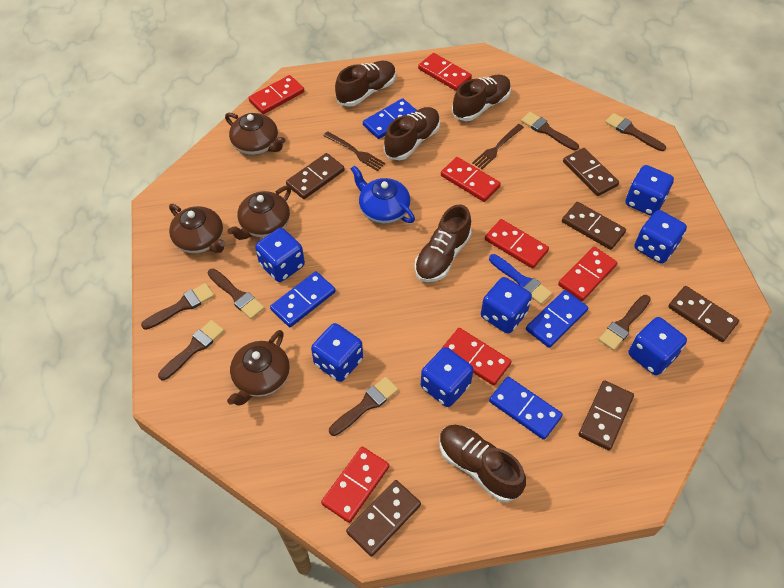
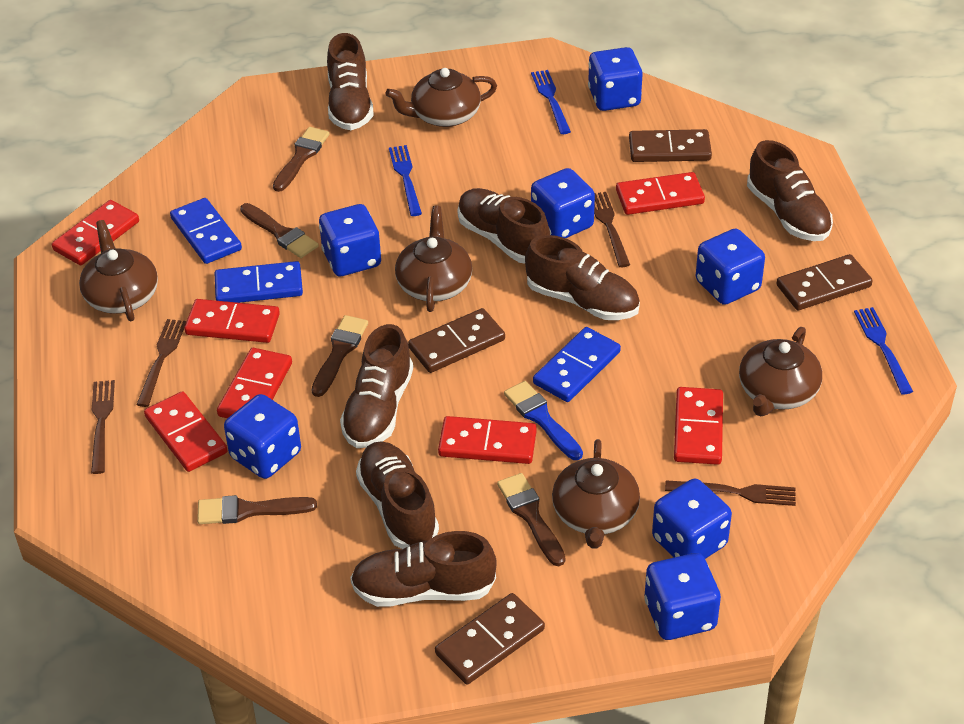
blue domino: [270,271,336,327] [363,98,417,139] [489,377,563,440] [526,290,588,348] = 4 -> [170,198,242,264] [215,261,303,303] [533,327,621,402] = 3
blue fork: none = 0 -> [389,145,422,216] [531,70,571,134] [854,307,913,394] = 3
blue teapot: [351,165,415,224] = 1 -> none = 0
brown brush: [141,283,214,330] [158,320,224,380] [208,269,264,319] [329,377,398,436] [521,112,579,151] [599,295,651,351] [605,113,666,151] = 7 -> [197,495,317,524] [240,203,319,258] [273,127,330,192] [312,315,368,397] [497,473,565,566] = 5
brown domino: [286,153,344,199] [346,480,421,557] [562,202,626,250] [563,148,619,196] [579,380,634,450] [668,286,739,342] = 6 -> [408,308,505,373] [435,593,545,684] [629,129,712,162] [776,254,873,310] = 4
brown fork: [323,131,385,171] [472,124,524,169] = 2 -> [91,380,115,474] [136,319,186,407] [594,192,630,267] [665,481,796,506] = 4
brown shoe: [335,61,396,107] [384,107,440,160] [414,204,472,282] [439,425,526,502] [452,75,511,121] = 5 -> [327,33,374,130] [340,324,413,448] [350,531,497,607] [356,441,439,549] [458,188,550,264] [525,235,640,320] [747,140,833,241] = 7
brown teapot: [169,204,225,253] [225,113,286,155] [227,330,290,405] [228,186,291,240] = 4 -> [79,220,158,321] [386,68,497,127] [395,206,472,312] [552,439,640,549] [739,327,822,417] = 5

